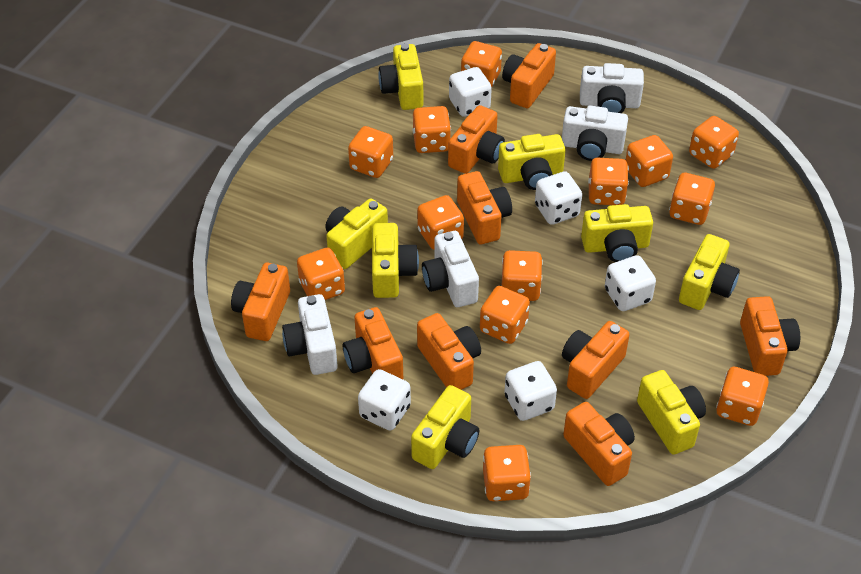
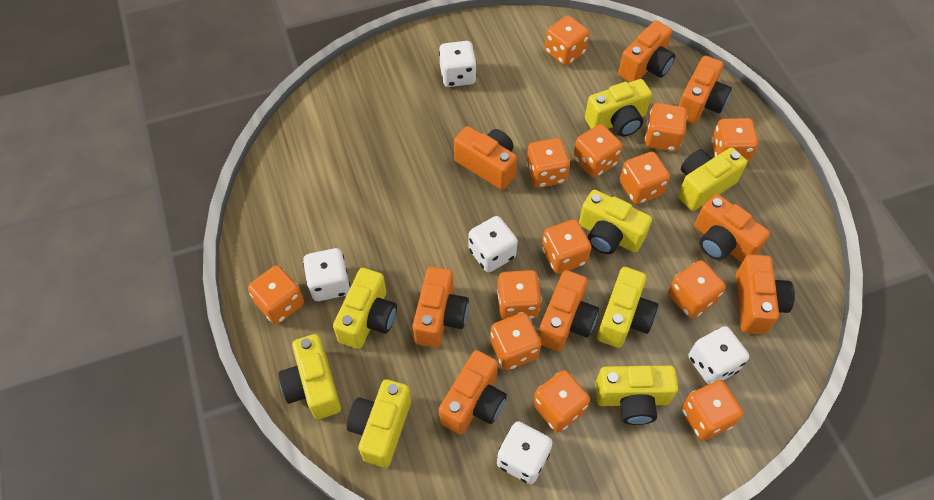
orange camera: [231,263,290,341] [343,307,403,379] [417,313,481,390] [448,105,505,174] [457,171,512,244] [502,43,556,108] [562,321,630,399] [563,402,635,486] [740,296,800,376] = 9 -> [412,266,469,348] [439,350,507,435] [454,126,517,190] [538,270,599,351] [618,20,675,82] [679,56,732,124] [694,194,770,263] [736,255,795,334] = 8
white camera: [282,294,338,375] [422,231,479,307] [562,105,628,161] [580,63,644,113] = 4 -> none = 0

